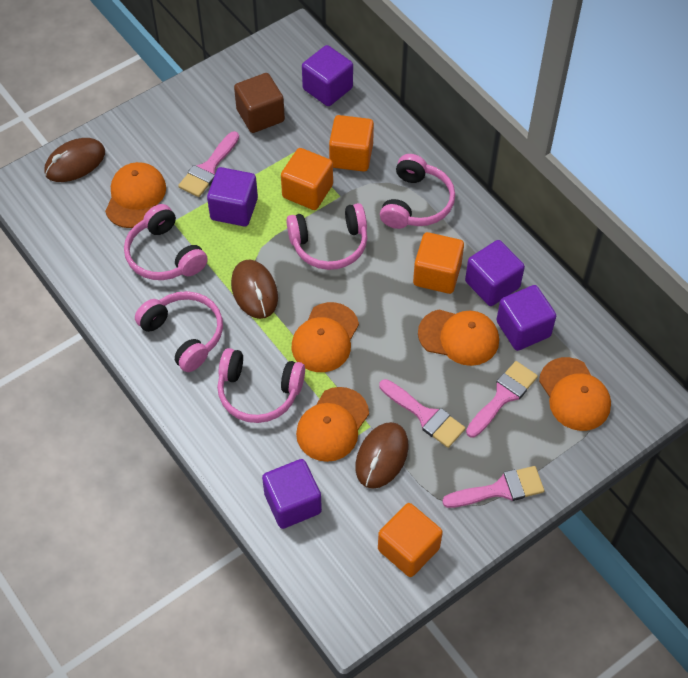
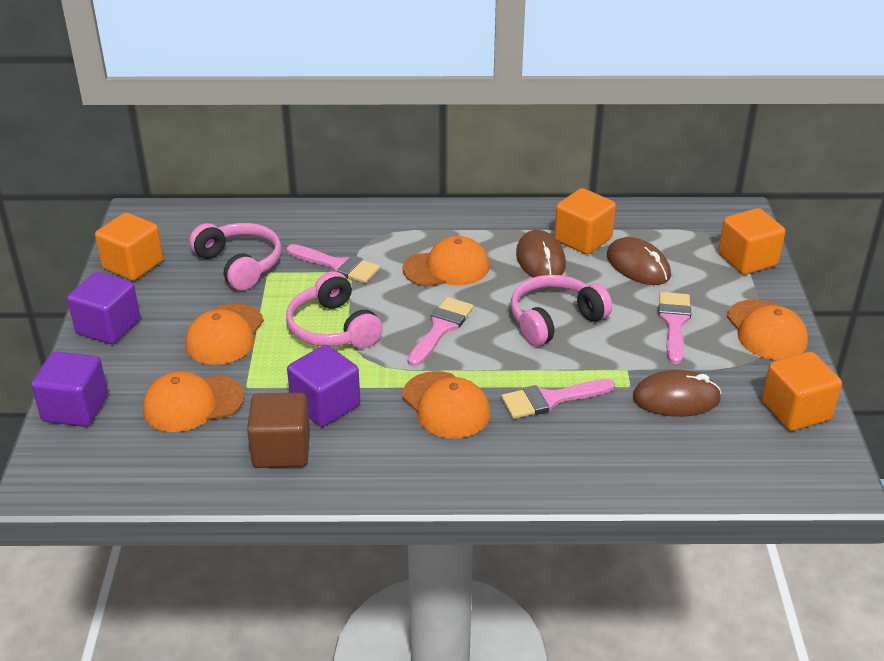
pink headphones: [124,204,208,280] [135,291,223,372] [217,348,305,423] [286,203,367,270] [380,154,455,229] = 5 -> [189,223,281,290] [286,271,383,348] [511,275,612,346] = 3
purple cube: [207,167,258,226] [262,459,322,529] [302,45,353,106] [465,240,525,306] [496,285,556,351] = 5 -> [31,351,108,427] [67,272,140,344] [287,345,360,427] = 3

